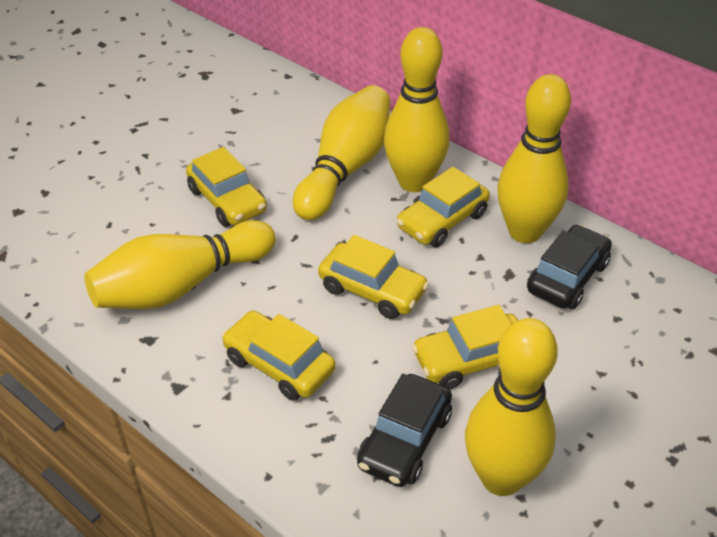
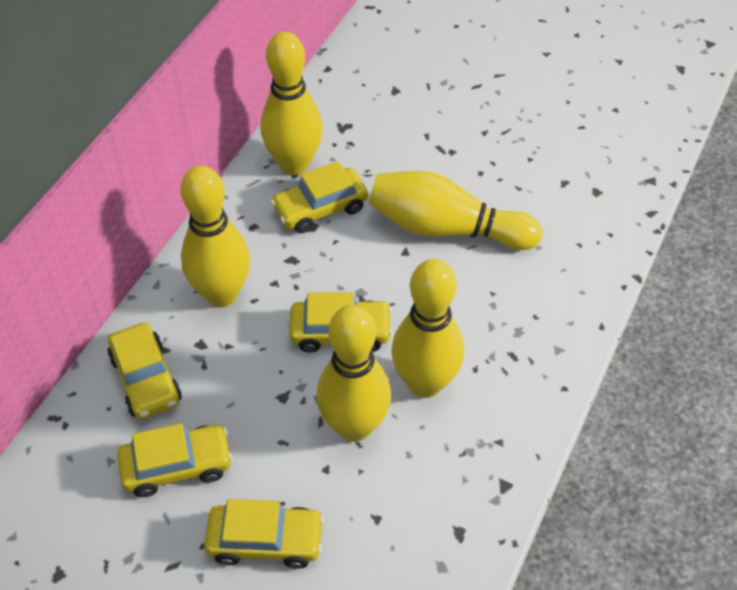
black car: [357,374,452,487] [527,225,612,309] = 2 -> none = 0

